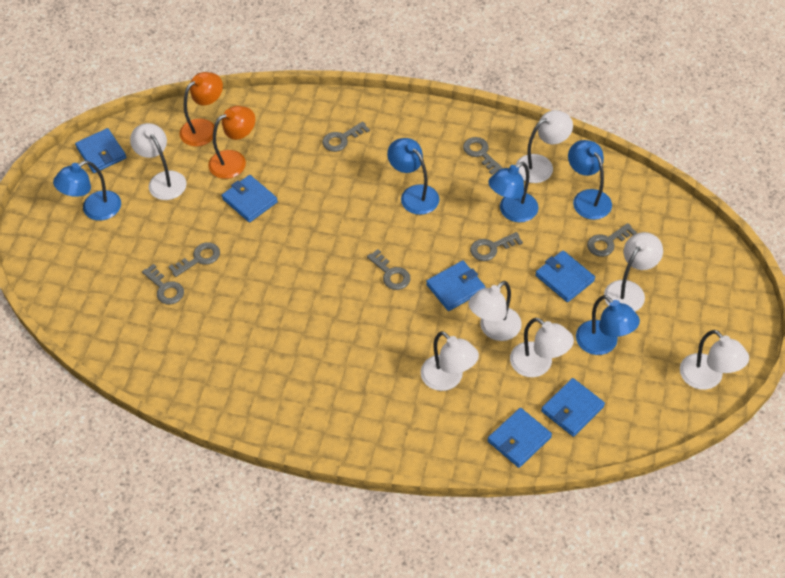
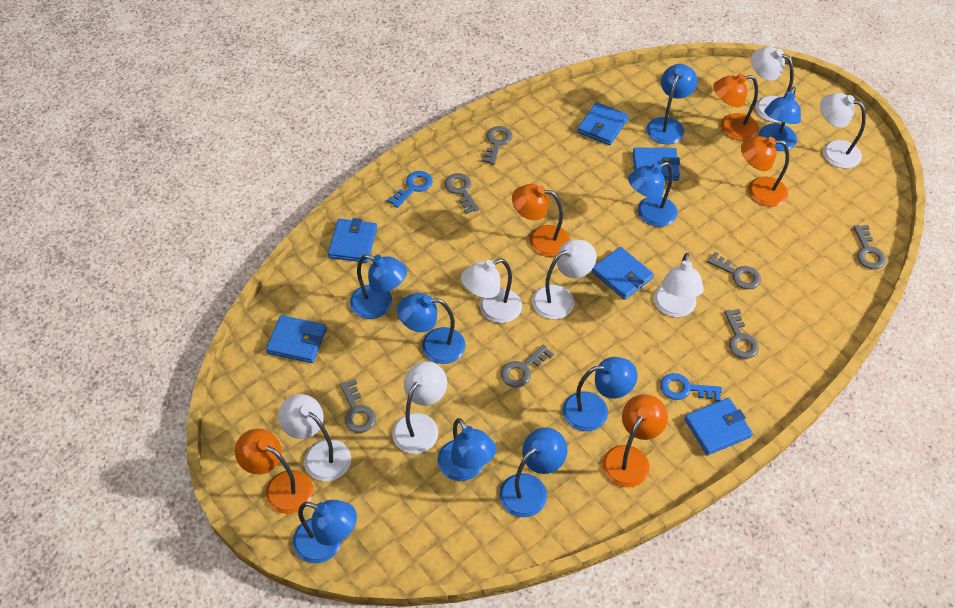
blue key: none = 0 -> [387,171,433,208] [660,373,722,402] = 2
blue lamp: [53,161,121,221] [387,138,439,215] [488,162,539,222] [568,140,612,220] [576,295,640,355] = 5 -> [293,500,357,563] [350,254,407,319] [397,293,466,364] [437,418,496,481] [499,428,568,517] [562,357,638,431] [628,162,677,227] [646,64,697,144] [759,87,801,151] = 9
orange lamp: [180,72,223,147] [208,106,255,179] = 2 -> [235,428,313,514] [512,184,570,257] [602,394,668,487] [713,74,759,141] [741,136,789,207] = 5

